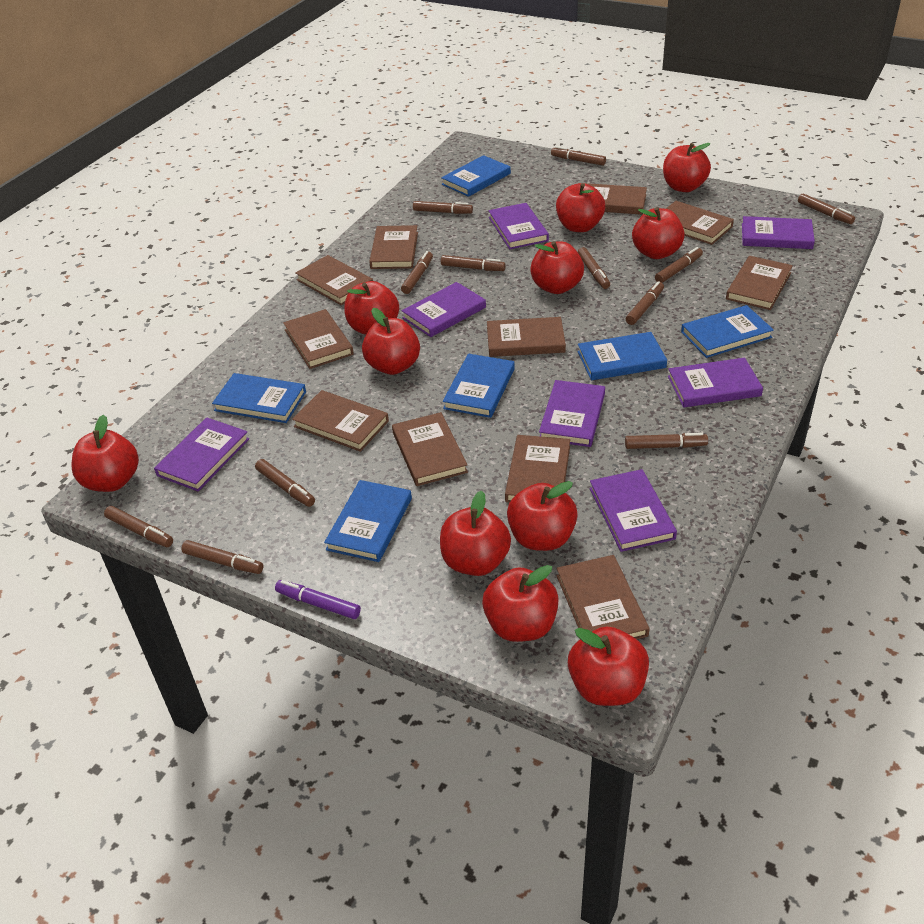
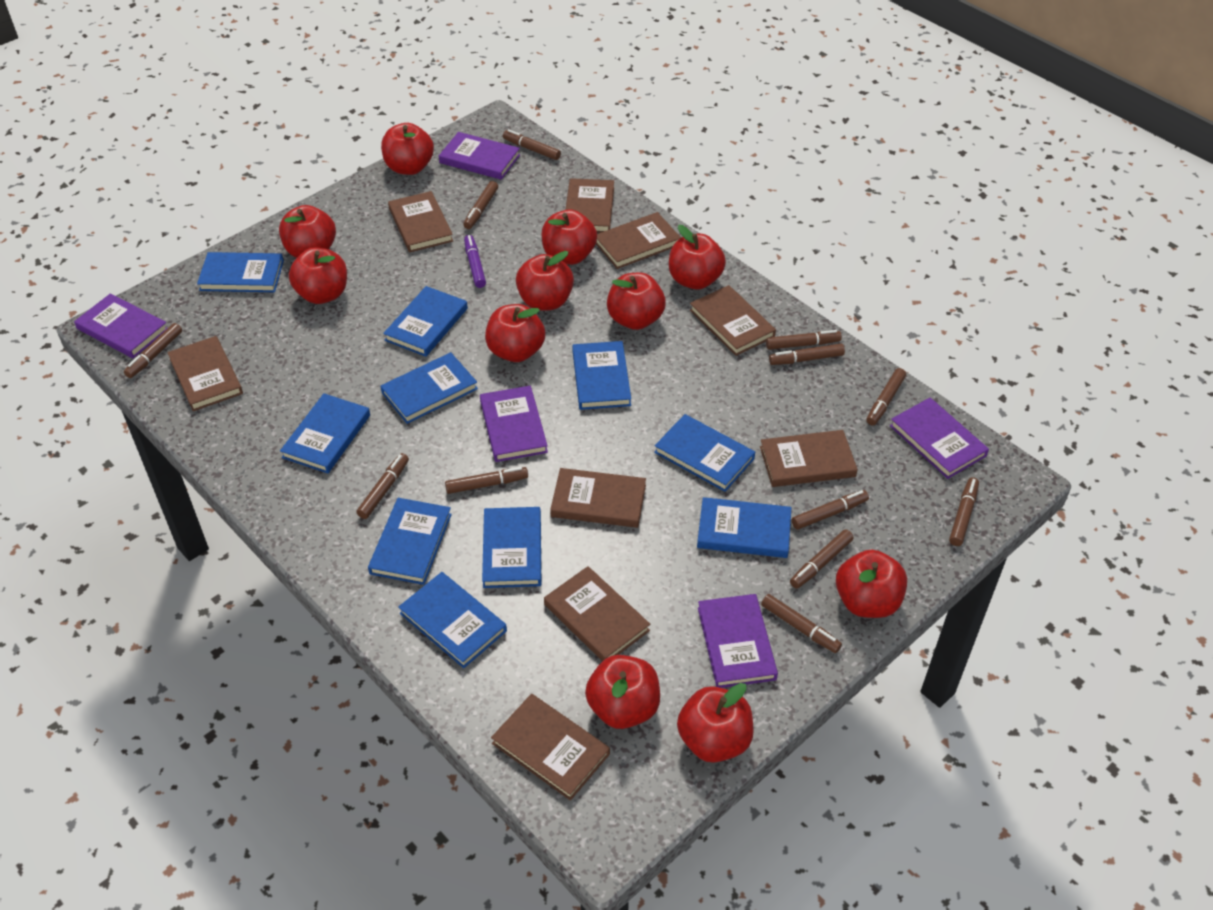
blue book: [212,373,306,423] [324,480,412,562] [441,155,511,197] [443,354,515,418] [577,332,667,380] [681,305,774,358] = 6 -> [197,252,284,292] [280,393,370,474] [368,498,452,585] [381,352,478,424] [383,286,468,357] [398,572,507,668] [482,507,541,588] [572,341,631,410] [654,414,755,492] [697,497,791,558] = 10
brown book: [283,309,354,369] [292,390,389,452] [296,255,373,305] [369,225,418,269] [392,412,468,486] [487,317,566,357] [505,435,570,503] [556,555,650,639] [585,183,647,215] [666,201,734,245] [726,256,793,310] = 11 -> [168,336,243,411] [388,191,453,252] [491,694,610,801] [544,566,650,661] [550,468,646,528] [565,178,614,233] [596,212,681,269] [690,285,776,356] [760,430,858,487] = 9
purple book: [154,417,249,491] [402,282,486,337] [488,203,549,249] [539,380,605,447] [590,469,677,552] [668,358,763,408] [742,216,815,249] = 7 -> [74,293,167,358] [439,132,520,180] [480,386,548,462] [698,594,778,688] [890,398,989,479] = 5

